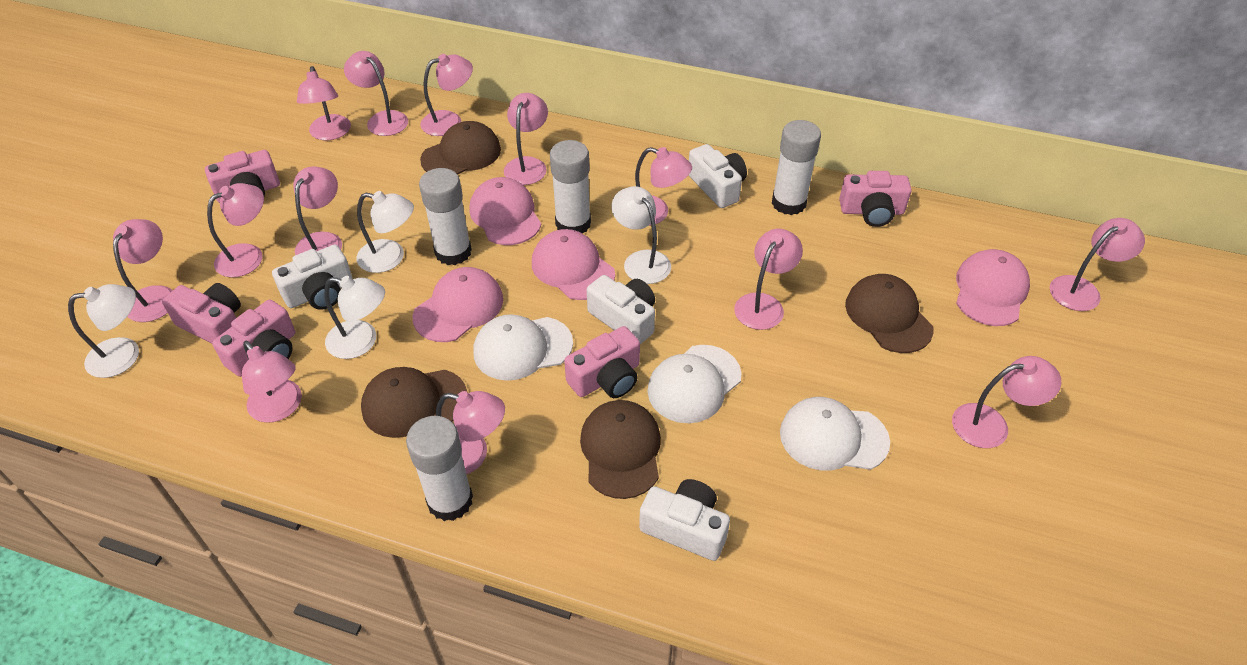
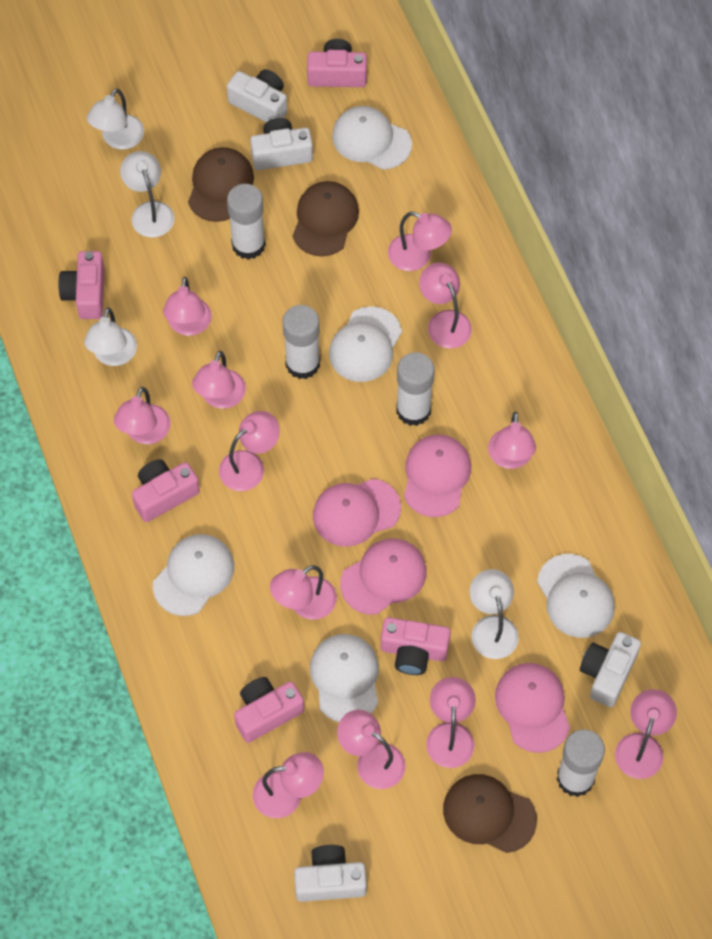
brown cap: [361,367,467,438] [420,121,501,175] [580,400,661,499] [845,274,934,353] = 4 -> [188,147,254,222] [293,181,359,256] [443,774,537,853] = 3
pink lamp: [113,219,173,322] [207,183,264,277] [242,341,302,423] [294,166,342,255] [297,66,351,141] [344,51,408,136] [420,54,473,136] [436,391,505,474] [504,93,548,185] [635,147,692,226] [734,229,803,330] [952,356,1061,448] [1050,218,1145,311] = 13 -> [114,387,171,444] [163,277,212,336] [192,351,246,409] [219,411,280,491] [253,752,324,818] [270,565,337,620] [337,710,406,789] [388,212,452,271] [419,262,472,348] [426,677,476,768] [488,412,536,469] [615,689,677,779] = 12
white cap: [473,314,573,381] [647,345,741,423] [780,397,890,471] = 3 -> [153,534,234,616] [310,634,379,722] [329,306,402,382] [332,106,412,170] [537,554,615,638] = 5

